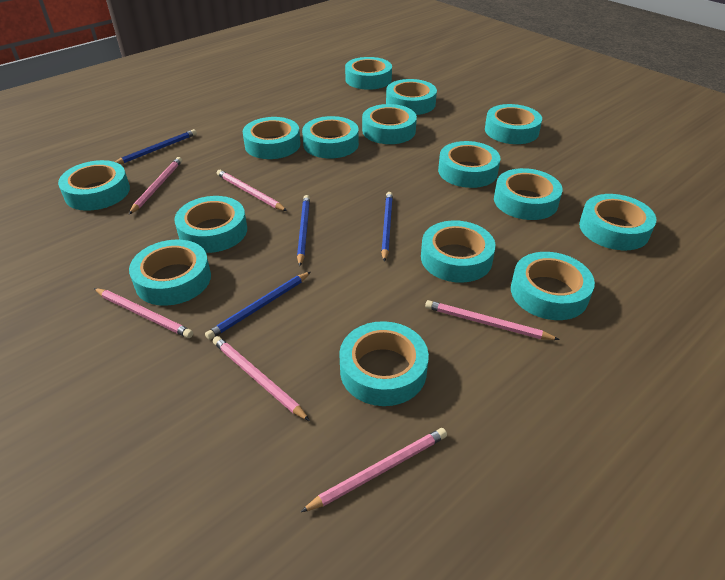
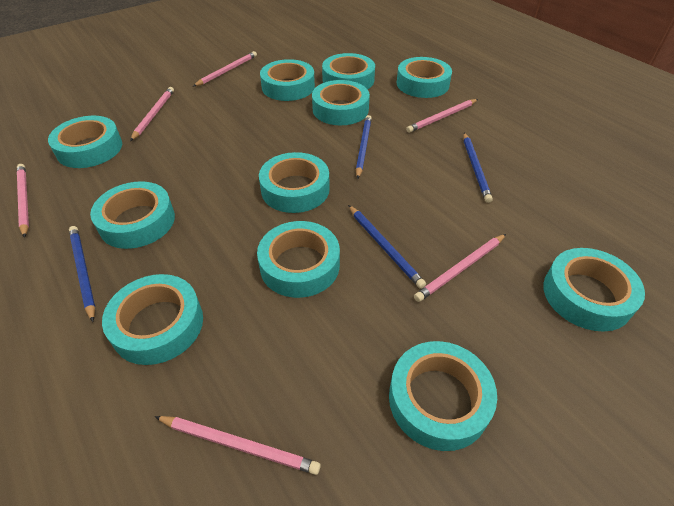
turquoise tape: [58,160,130,211] [129,240,211,306] [174,196,247,253] [243,117,300,159] [302,116,359,159] [339,321,429,406] [345,57,392,90] [362,104,417,144] [386,79,437,115] [421,220,496,283] [438,141,500,188] [485,104,542,144] [494,168,563,220] [511,252,595,320] [579,194,656,250] = 15 -> [48,116,122,168] [90,181,175,249] [102,274,203,365] [257,221,340,298] [259,152,330,213] [260,59,315,101] [312,80,370,125] [322,53,375,89] [389,341,497,451] [397,57,452,98] [543,248,645,332] = 11

